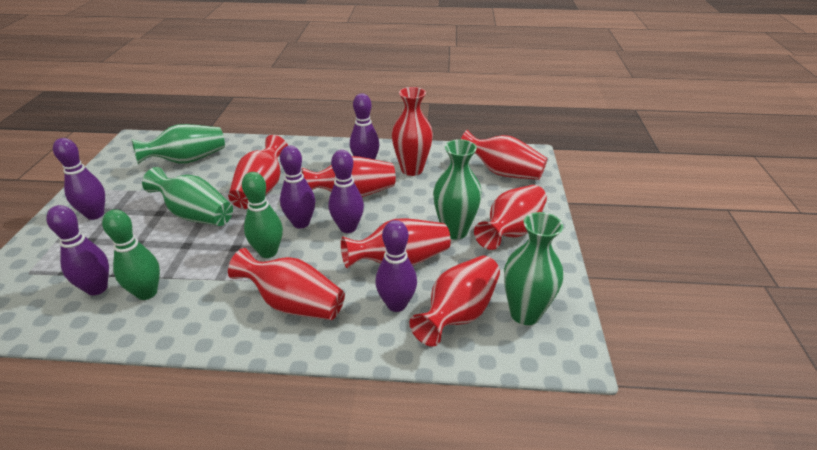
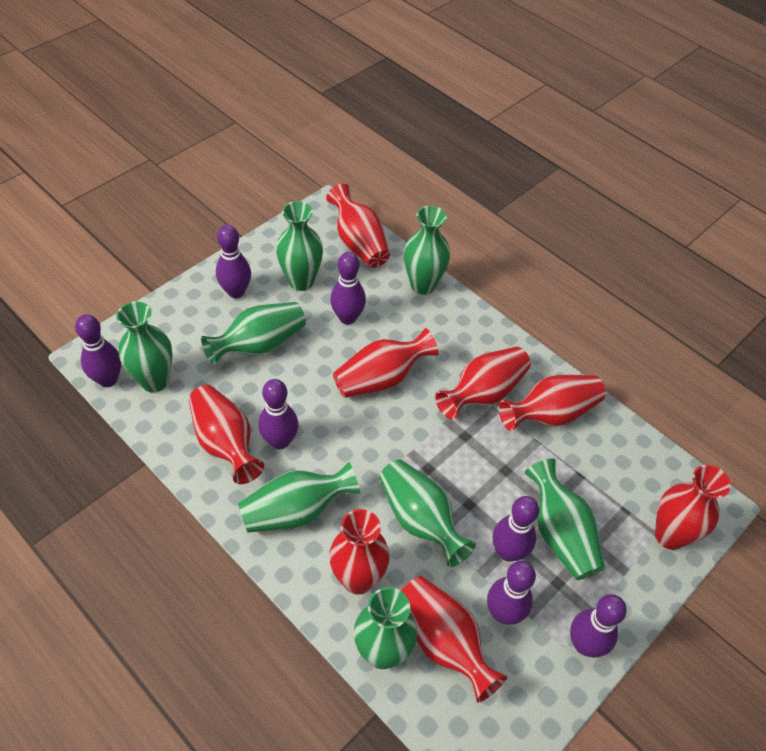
green bowling pin: [102,209,160,300] [242,172,283,258] = 2 -> none = 0
green vase: [132,124,225,164] [142,167,233,226] [433,139,482,239] [504,212,563,325] = 4 -> [116,301,173,392] [201,302,306,365] [238,462,360,533] [276,201,323,291] [354,587,418,669] [379,460,476,567] [404,206,450,295] [525,458,605,580] = 8
purple bowling pin: [46,205,109,296] [53,138,105,220] [280,146,315,229] [329,150,364,233] [350,93,380,160] [375,220,417,312] = 6 -> [75,314,121,387] [216,225,251,298] [259,379,299,449] [330,252,366,324] [487,561,536,625] [493,496,539,562] [570,594,627,658] = 7

